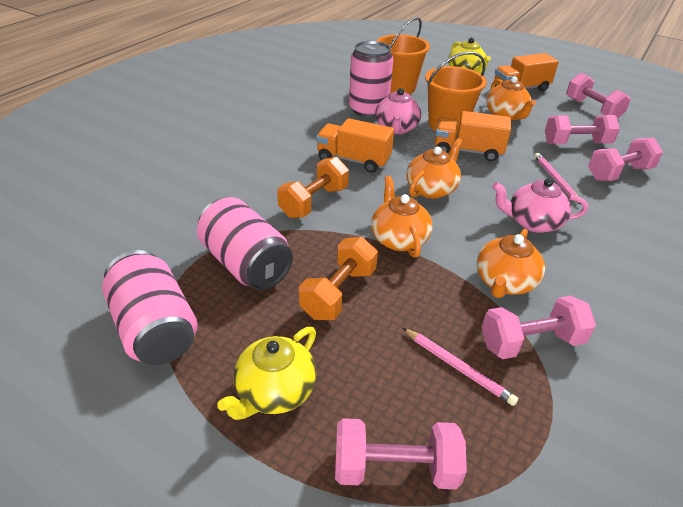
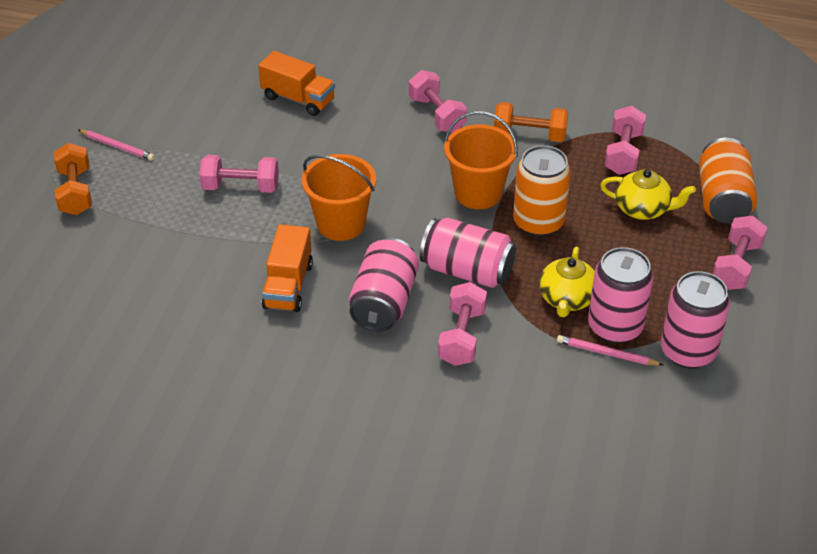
orange can: none = 0 -> [513,145,571,237] [699,138,757,223] = 2
orange teapot: [371,176,432,258] [406,138,462,199] [477,229,545,298] [486,76,536,120] = 4 -> none = 0
orange truck: [316,118,394,173] [435,111,511,161] [494,53,559,92] = 3 -> [258,51,335,116] [262,224,313,312] = 2
pink can: [102,250,198,365] [197,197,293,290] [349,41,393,118] = 3 -> [349,238,419,332] [420,218,516,288] [588,247,654,343] [661,271,730,368] = 4
pink teapot: [375,88,421,134] [492,178,588,233] = 2 -> none = 0

